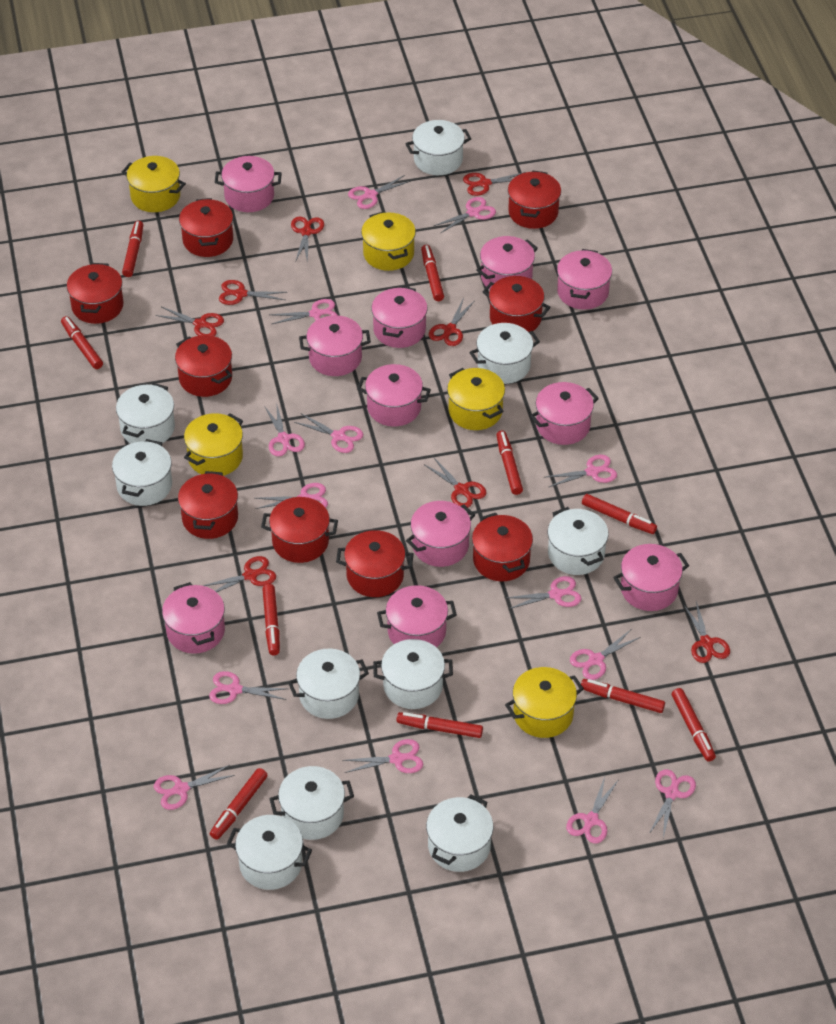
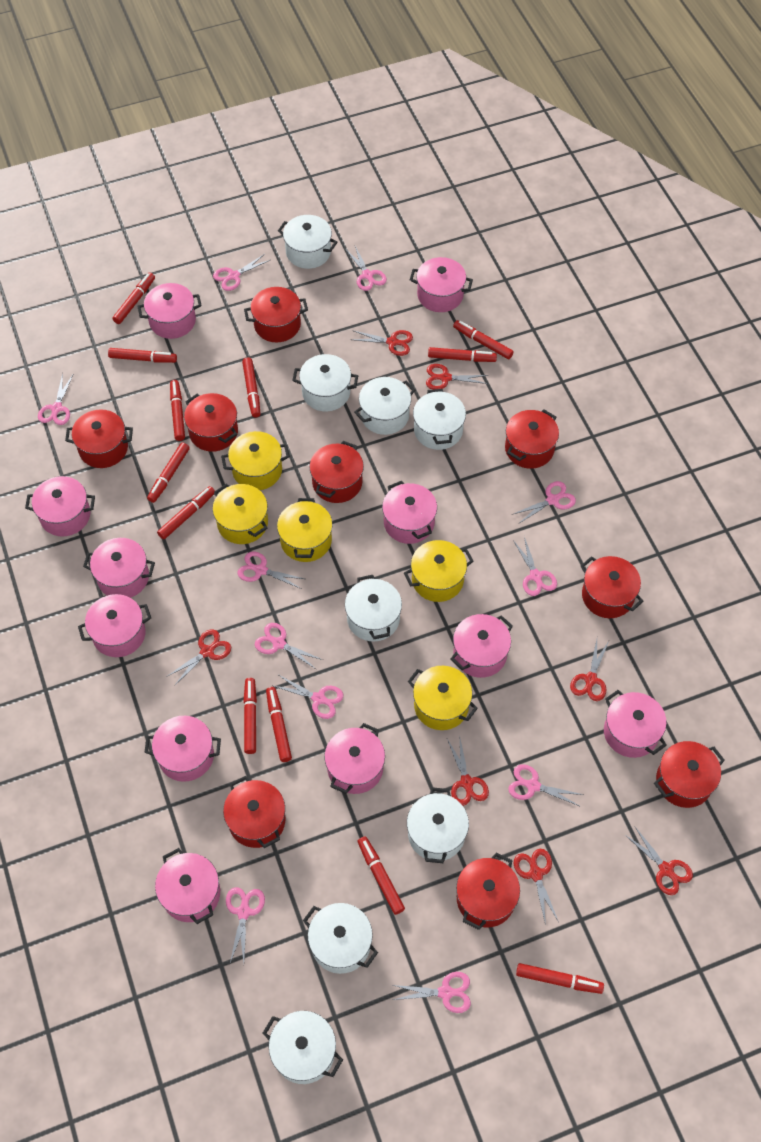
pink scissors: [154,765,235,810] [209,671,288,704] [255,483,328,509] [264,402,305,456] [270,299,337,324] [294,413,363,453] [342,739,423,773] [348,175,411,209] [434,197,496,233] [506,576,582,609] [546,455,617,487] [566,777,618,844] [570,630,641,680] [649,769,696,838] = 14 -> [38,373,73,425] [213,254,270,291] [226,887,265,963] [238,552,305,589] [255,623,323,670] [274,675,343,719] [345,246,387,291] [392,972,471,1013] [508,764,584,807] [512,481,576,524] [513,537,557,596] = 11
red marker: [61,316,103,369] [122,221,143,277] [210,768,267,840] [262,584,280,655] [396,712,483,738] [421,245,444,301] [496,430,523,495] [581,679,665,713] [582,494,657,534] [671,688,716,762] = 10 -> [108,348,177,363] [112,273,155,324] [147,443,190,503] [157,486,215,539] [170,380,185,441] [242,357,260,417] [243,678,257,754] [266,687,292,762] [358,836,405,915] [428,347,497,362] [453,320,514,359] [516,963,604,994] = 12
red scissors: [156,307,224,336] [203,556,276,592] [219,280,287,305] [291,217,324,263] [425,458,486,508] [429,298,474,346] [463,172,526,196] [683,601,730,663] = 8 -> [166,629,231,686] [350,330,413,356] [426,364,488,390] [447,735,489,806] [514,849,559,925] [570,640,609,701] [625,827,693,895] = 7
white pot: [112,439,172,506] [116,383,175,443] [227,815,312,890] [270,766,354,840] [288,649,369,719] [373,639,453,709] [405,120,471,175] [426,794,493,872] [470,323,540,384] [548,507,608,575] = 10 -> [263,1011,343,1084] [278,215,337,269] [292,354,358,411] [303,903,378,974] [345,575,402,642] [354,377,415,435] [407,787,469,863] [413,389,466,450] = 8

